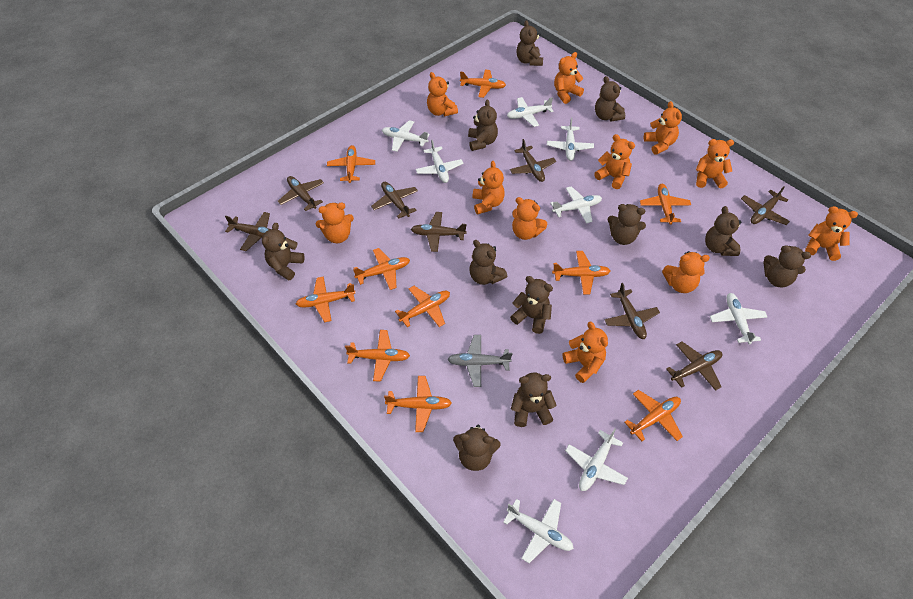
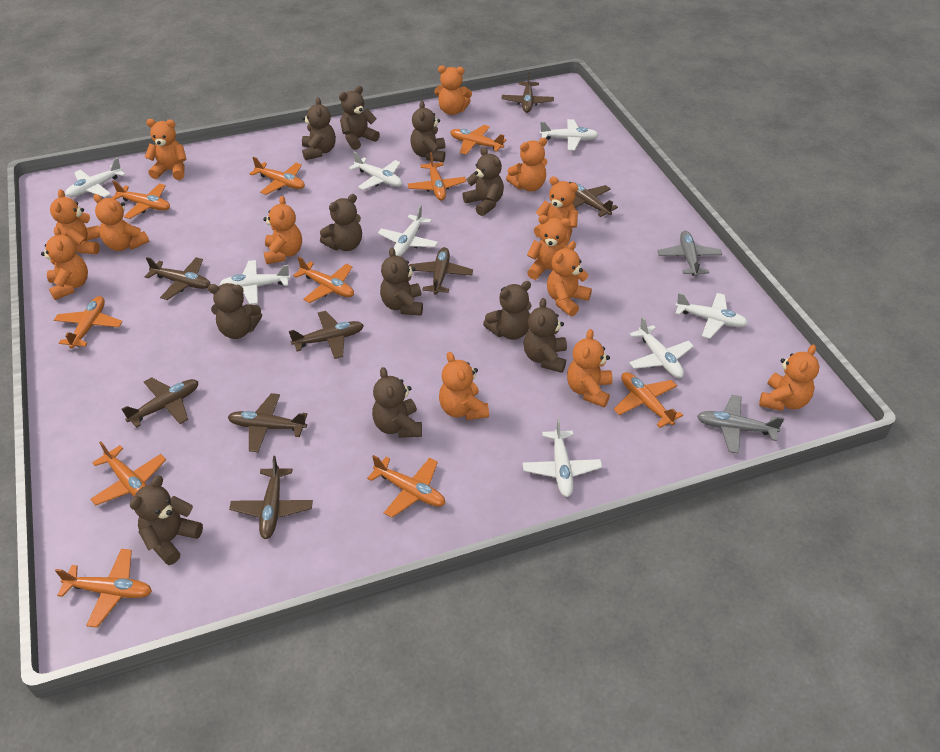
grey plane: [448,335,512,387] = 1 -> [658,231,722,277] [697,395,784,454] = 2
orange teddy bear: [316,203,354,243] [427,72,458,116] [472,161,505,214] [512,197,547,240] [554,52,584,104] [562,322,608,383] [594,134,635,189] [644,101,682,155] [662,251,710,293] [696,139,734,189] [805,206,858,261] = 11 -> [41,227,88,300] [50,189,100,254] [93,194,149,251] [145,119,186,180] [263,196,302,264] [434,65,472,115] [439,352,489,420] [506,138,547,191] [527,215,571,280] [534,176,578,245] [547,241,592,316] [567,329,613,407] [759,344,820,411] = 13

